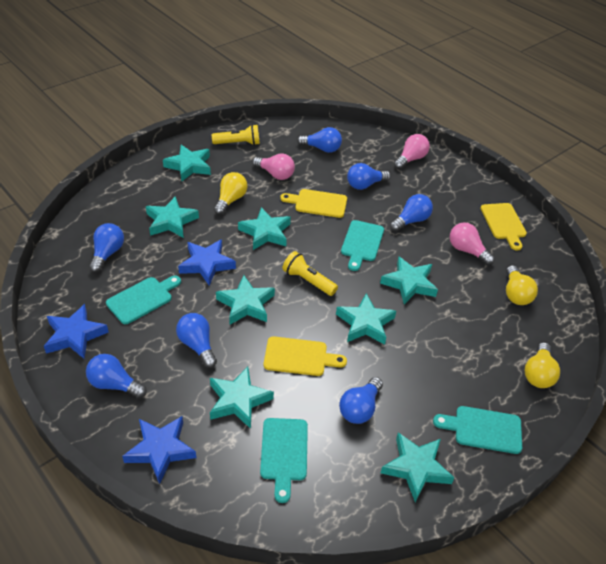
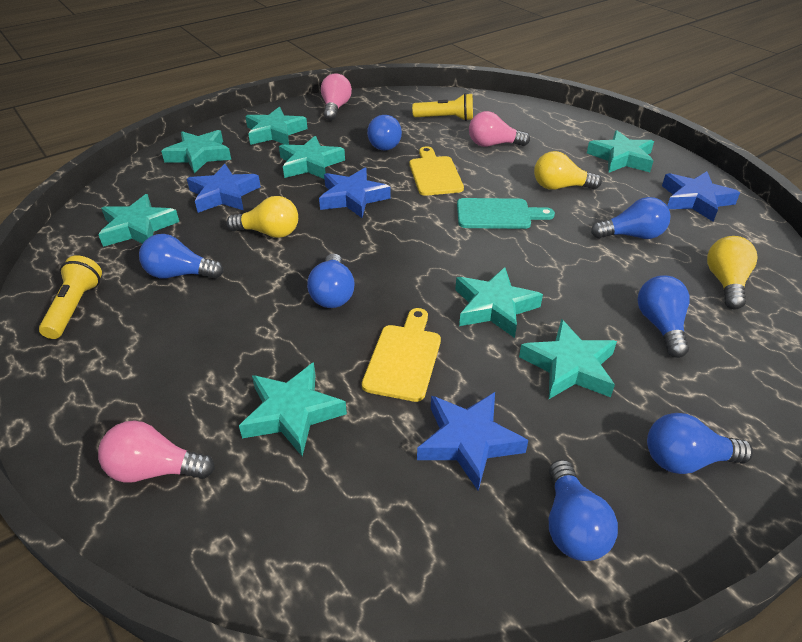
blue star: [44,304,109,359] [122,416,196,484] [178,239,236,285] = 3 -> [187,164,261,213] [319,168,391,218] [417,392,529,490] [662,171,740,221] = 4
turquoise cutting board: [106,276,181,324] [260,418,308,503] [341,220,384,271] [433,406,522,454] = 4 -> [457,198,555,229] = 1
yellow cutting board: [264,336,347,376] [280,189,347,218] [480,203,527,251] = 3 -> [362,308,441,402] [409,146,464,196] = 2

